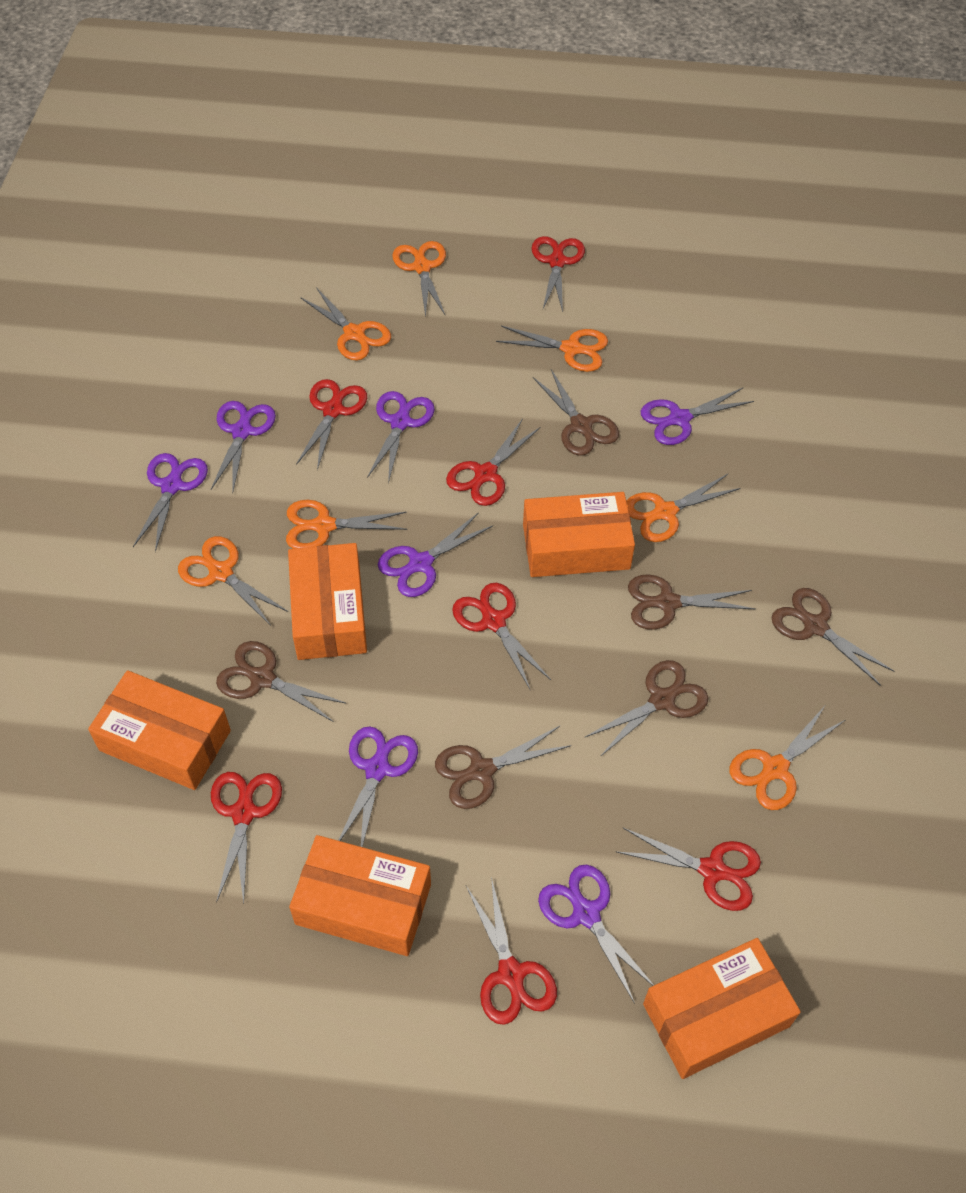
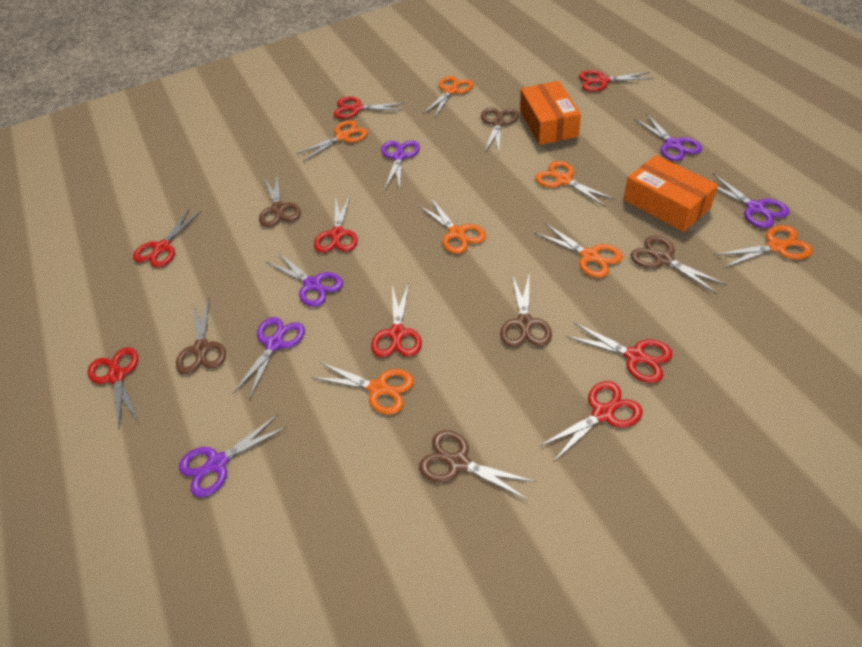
orange box: [88,670,231,790] [288,543,367,660] [289,835,431,956] [523,492,635,577] [643,938,801,1079] = 5 -> [520,81,581,145] [624,155,718,232] = 2
purple scissors: [133,453,208,552] [211,401,276,491] [338,726,418,847] [367,391,435,483] [378,512,493,597] [538,865,654,1004] [641,388,754,445] = 7 -> [179,414,287,497] [233,317,305,398] [266,252,343,307] [381,140,420,189] [634,113,702,161] [713,174,789,228] = 6
red scissors: [211,772,282,903] [296,379,367,470] [446,418,540,506] [452,583,551,689] [466,877,557,1025] [531,236,585,312] [617,828,761,911] = 7 -> [88,347,139,429] [133,209,201,268] [314,194,358,253] [334,97,405,119] [371,283,422,357] [540,381,643,461] [565,322,673,383] [579,70,653,92] = 8

